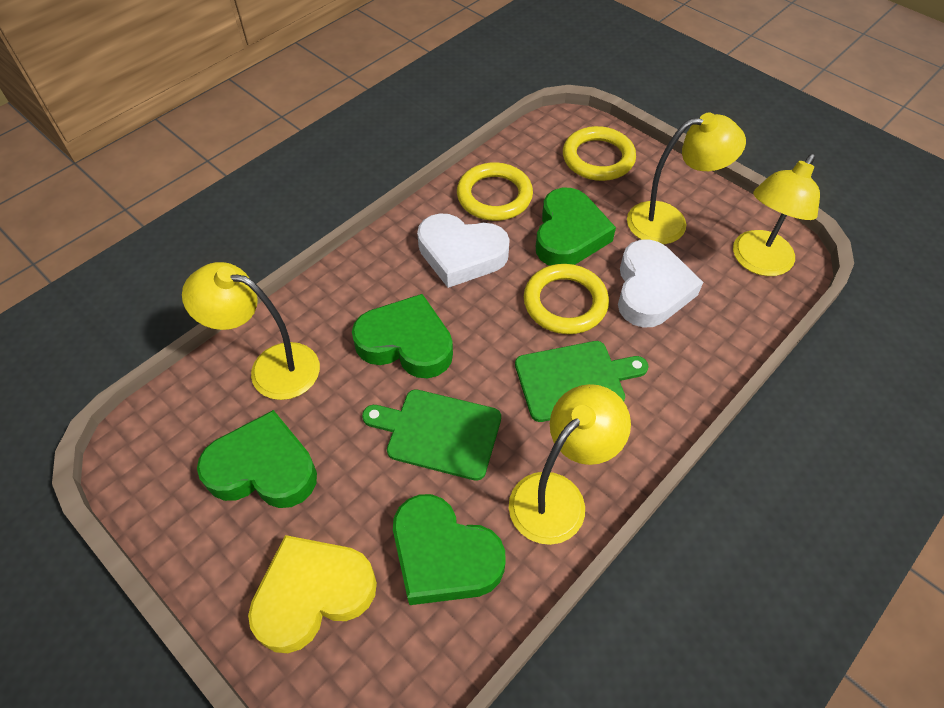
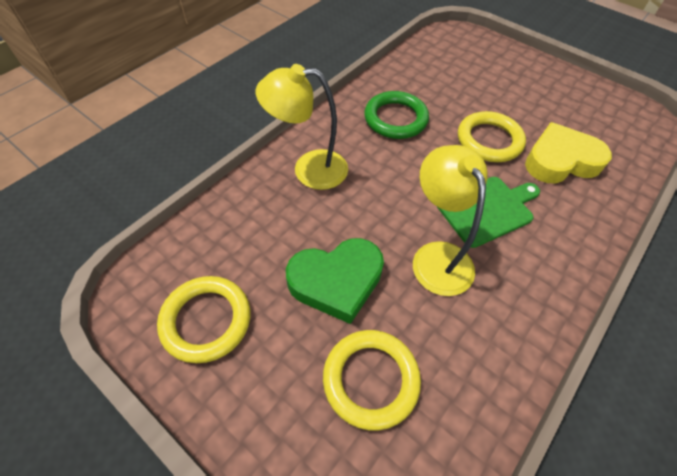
green cutting board: [362,389,501,481] [515,341,649,422] = 2 -> [437,177,540,248] = 1
green heart: [197,410,317,508] [352,294,453,378] [393,494,505,605] [536,188,616,266] = 4 -> [286,238,384,324] = 1
green ring: none = 0 -> [364,91,429,139] = 1
white heart: [417,213,510,288] [618,239,703,328] = 2 -> none = 0
yellow lamp: [182,262,320,400] [509,384,631,545] [627,113,746,244] [733,154,820,276] = 4 -> [256,64,348,190] [413,145,488,296] = 2

